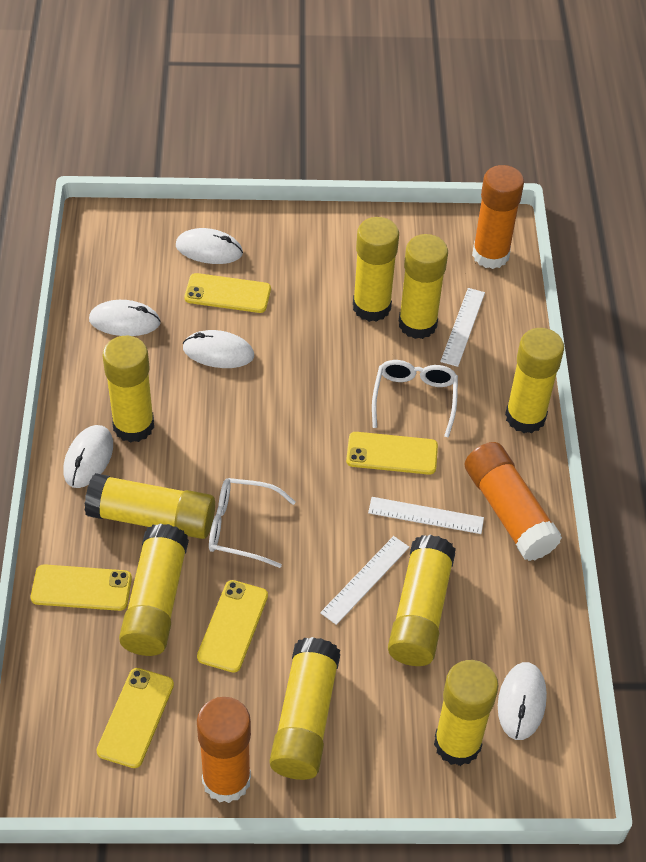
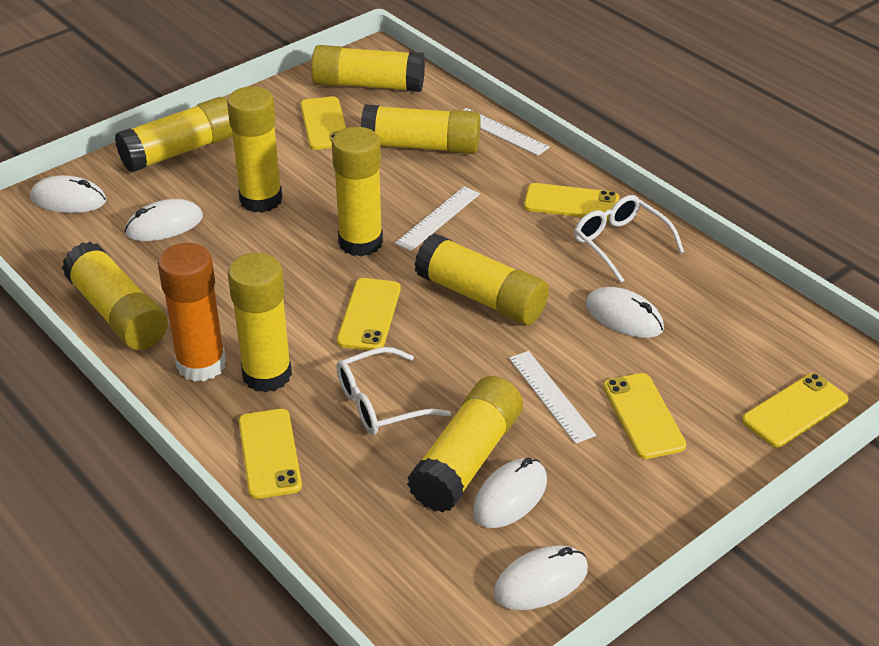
orange glue stick: [197,697,251,803] [465,442,562,561] [472,165,524,269] = 3 -> [158,243,226,382] = 1
yellow phone: [31,564,132,611] [96,668,174,768] [184,273,271,313] [197,580,268,673] [346,432,438,475] = 5 -> [238,409,302,499] [300,96,346,150] [337,278,401,350] [524,183,619,220] [603,373,686,459] [742,373,848,447] = 6

